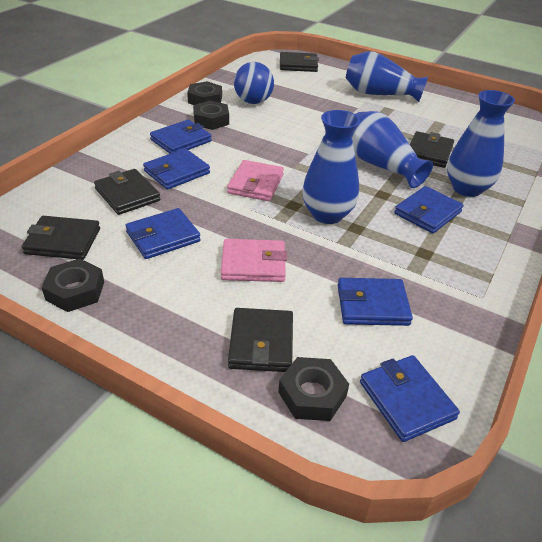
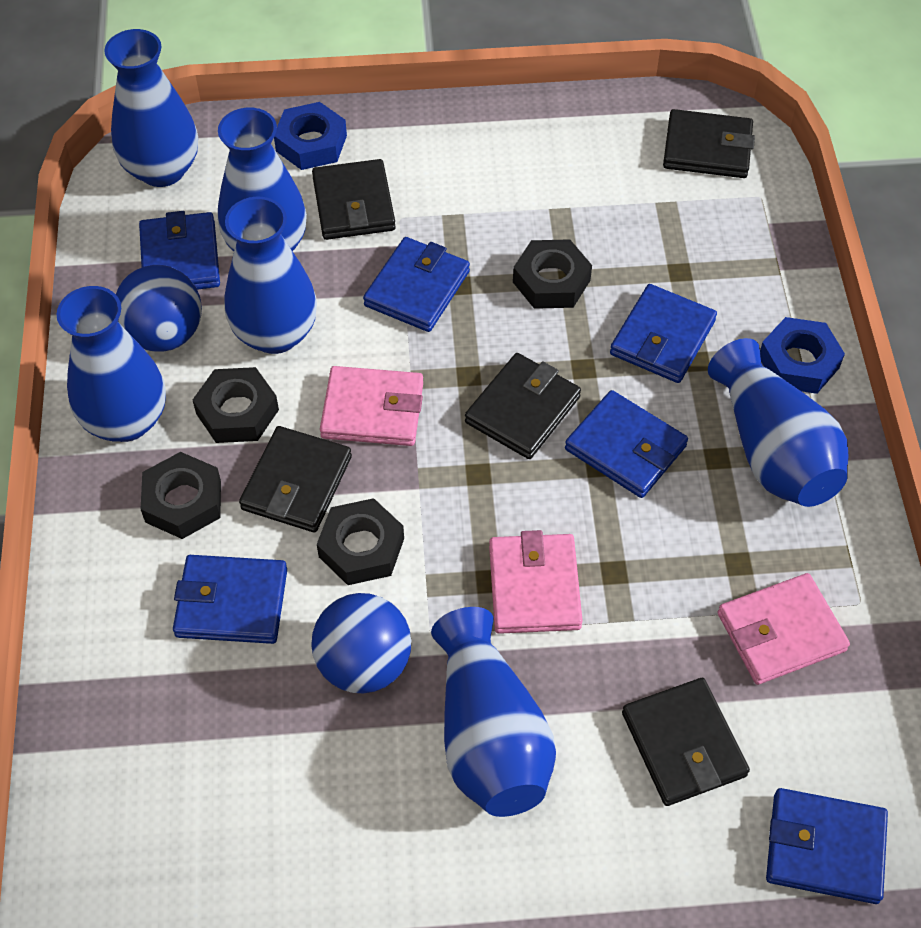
blue ball: [234,62,274,104] = 1 -> [116,265,202,352] [311,593,411,694] = 2
blue nut: none = 0 -> [274,102,347,170] [760,317,845,394] = 2
blue vase: [302,110,360,224] [346,51,428,102] [351,111,433,188] [447,90,515,197] = 4 -> [56,286,166,442] [104,29,198,187] [218,108,307,251] [225,197,317,354] [431,607,556,817] [708,338,849,507] = 6
pink wallet: [221,239,287,282] [227,160,284,201] = 2 -> [320,366,423,446] [489,530,583,634] [717,573,850,685] = 3

